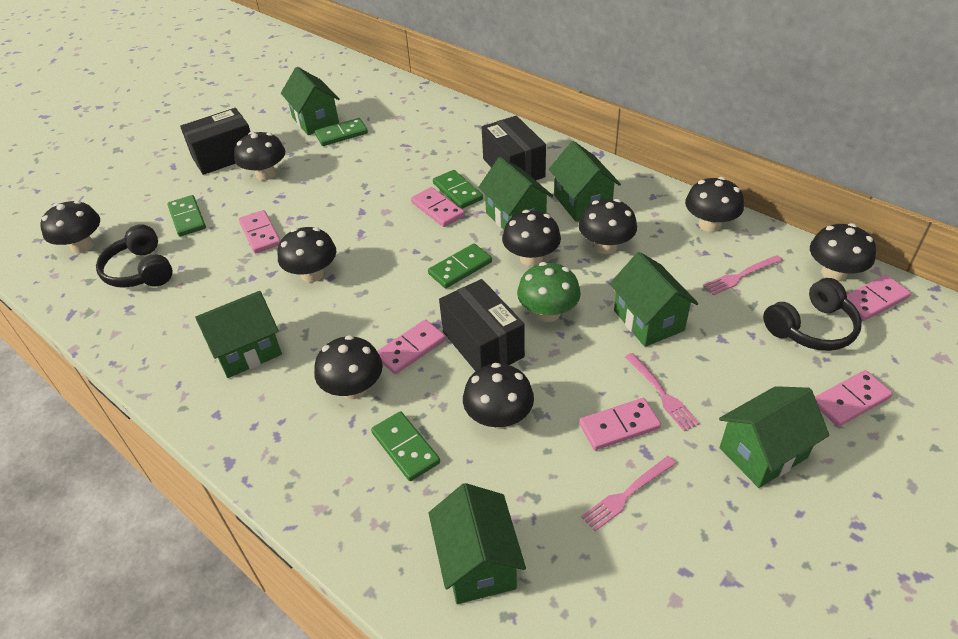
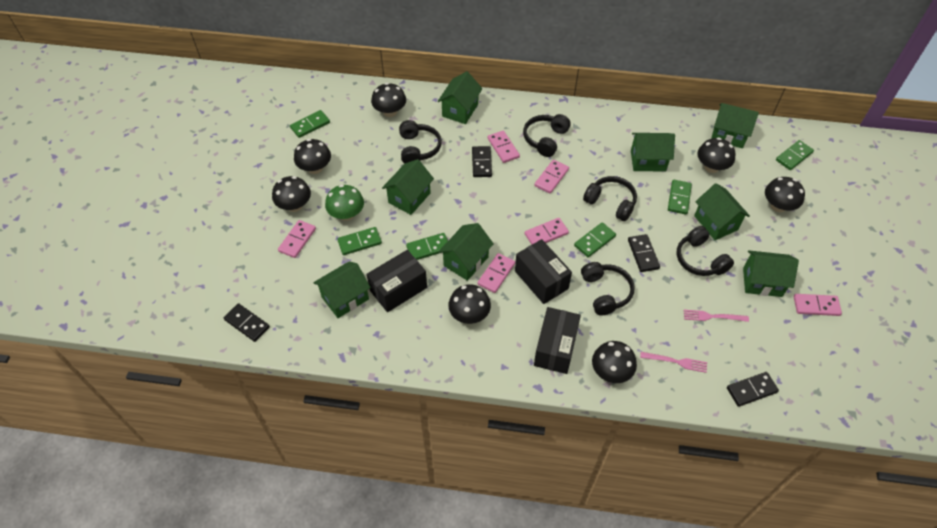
black domino: none = 0 -> [224,303,270,342] [472,146,492,177] [628,234,660,272] [727,372,779,407] = 4
black headphones: [96,224,173,288] [763,278,862,351] = 2 -> [399,120,442,164] [523,114,571,157] [581,262,635,316] [583,176,637,221] [677,226,734,276] = 5
black mushroom: [40,200,100,253] [234,131,285,181] [278,227,336,282] [314,335,383,399] [463,363,534,429] [502,210,561,266] [579,199,637,254] [685,177,744,232] [810,223,876,282] = 9 -> [272,176,311,212] [294,139,331,174] [371,83,406,117] [448,284,491,324] [592,341,637,383] [697,137,736,173] [765,177,805,212] = 7
green domino: [167,195,206,237] [315,118,368,146] [371,411,440,481] [428,244,492,288] [433,170,483,209] = 5 -> [290,110,330,138] [337,227,382,255] [406,233,448,260] [574,222,616,258] [668,180,692,215] [776,140,814,170] = 6
green house: [195,291,282,378] [281,67,340,135] [429,483,526,604] [478,157,553,230] [549,141,621,222] [610,252,699,347] [719,386,830,488] = 7 -> [313,261,371,318] [382,159,434,215] [438,71,483,124] [438,223,494,281] [631,133,675,172] [694,183,750,240] [711,103,759,148] [743,250,799,297] = 8
pink fork: [581,456,676,531] [625,353,699,431] [703,255,783,295] = 3 -> [640,352,707,373] [684,310,749,322] = 2

